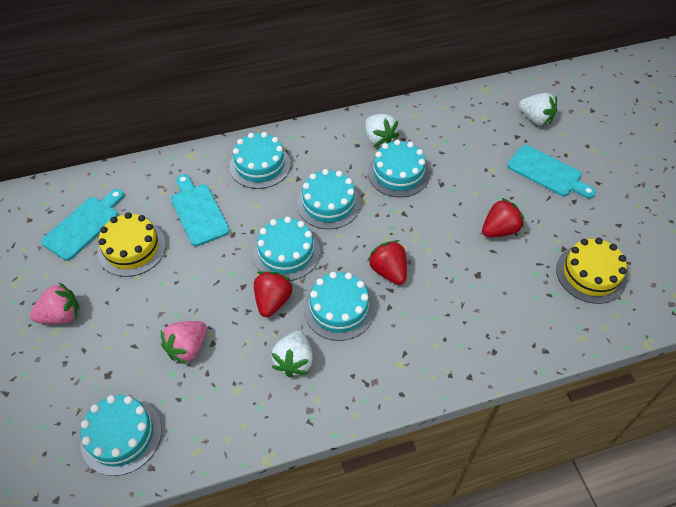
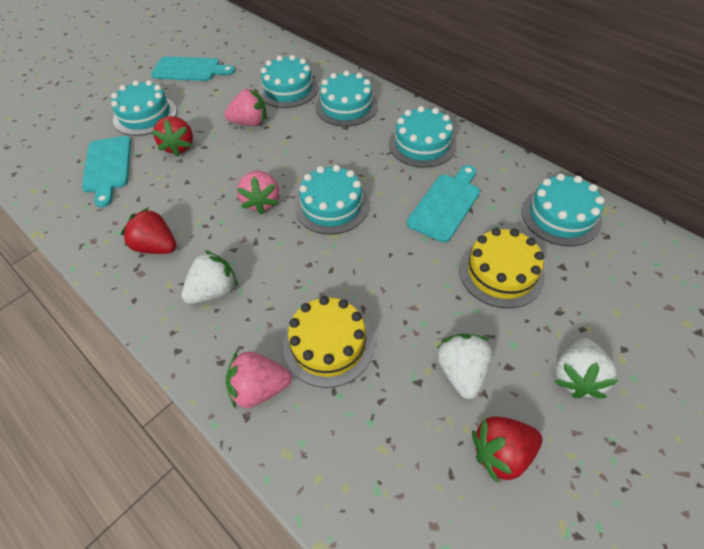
pink strawberry: [30,282,79,324] [161,321,207,365] = 2 -> [224,89,267,126] [226,351,292,409] [237,171,279,214] = 3

